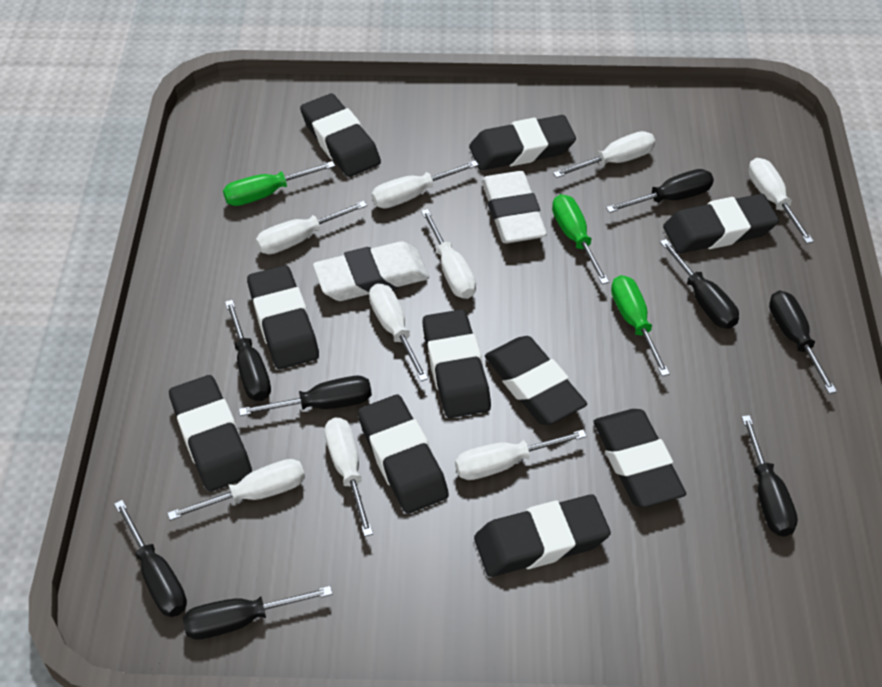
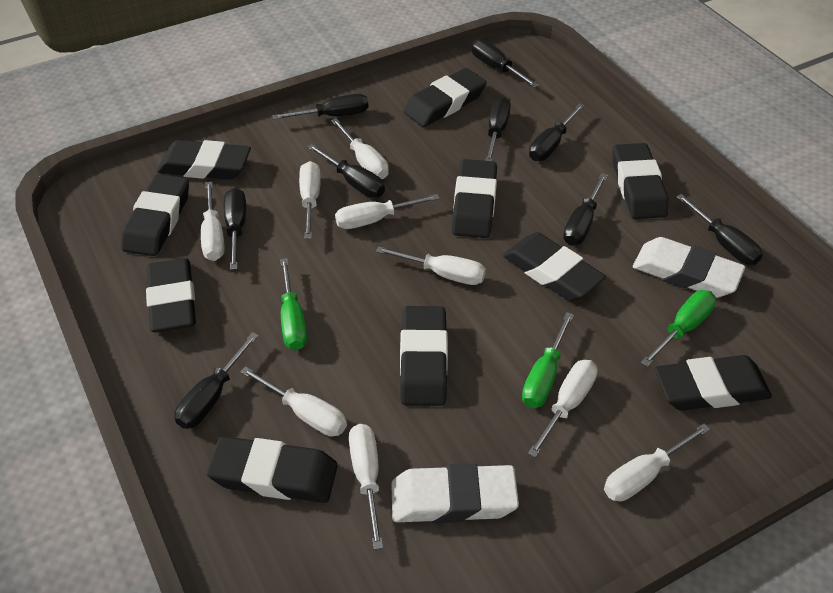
black screwdriver: [114,500,187,617] [183,586,332,639] [225,300,271,401] [239,376,372,416] [606,169,714,213] [660,239,739,329] [742,415,798,537] [769,291,837,394] = 8 -> [175,332,259,429] [224,188,246,270] [272,94,368,120] [307,144,385,198] [471,39,539,88] [485,97,511,161] [529,104,584,161] [563,173,607,246] [676,194,763,265] = 9

